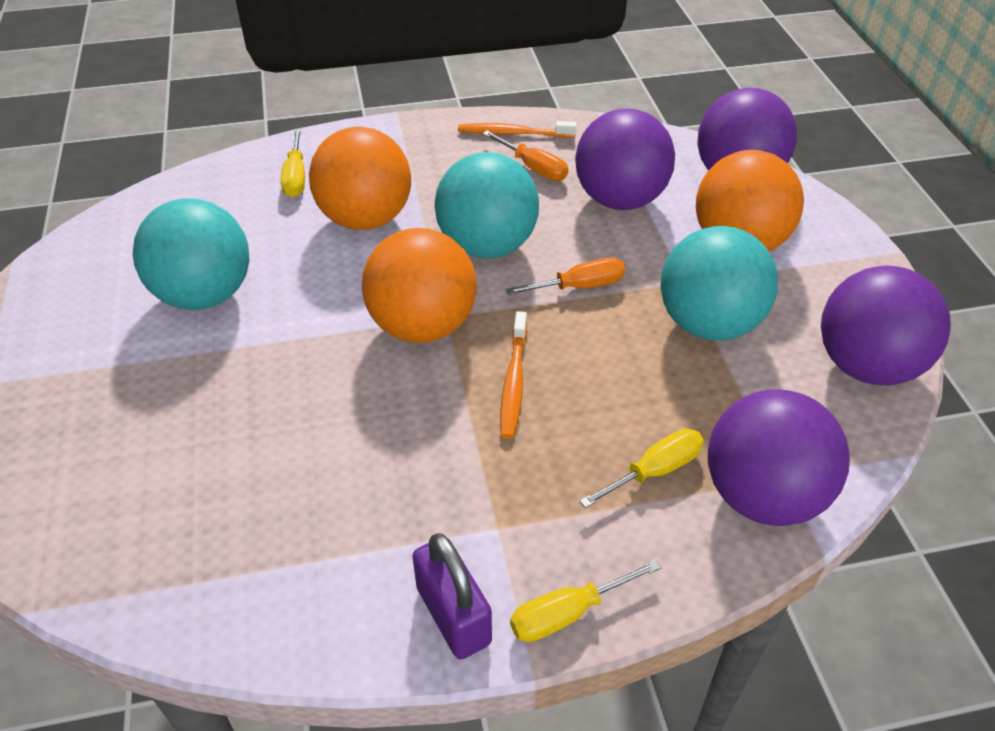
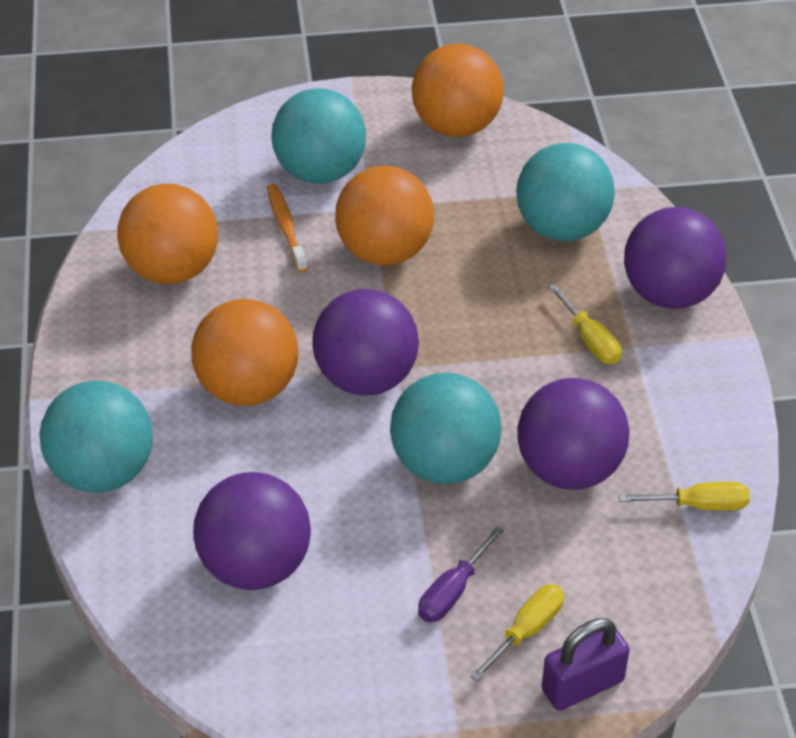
orange ball: [309,127,411,230] [362,228,477,343] [696,150,804,251] = 3 -> [117,184,218,284] [191,299,298,406] [335,166,434,265] [412,44,504,137] = 4
orange screwdriver: [483,131,568,181] [505,258,625,295] = 2 -> none = 0
orange toothbrush: [458,121,577,138] [500,311,527,439] = 2 -> [267,184,308,273] = 1
purple screwdriver: none = 0 -> [418,526,504,622] = 1
turquoise ball: [133,199,249,310] [434,152,539,259] [660,226,778,341] = 3 -> [39,381,153,493] [272,88,366,184] [390,372,502,484] [516,143,615,241] = 4

